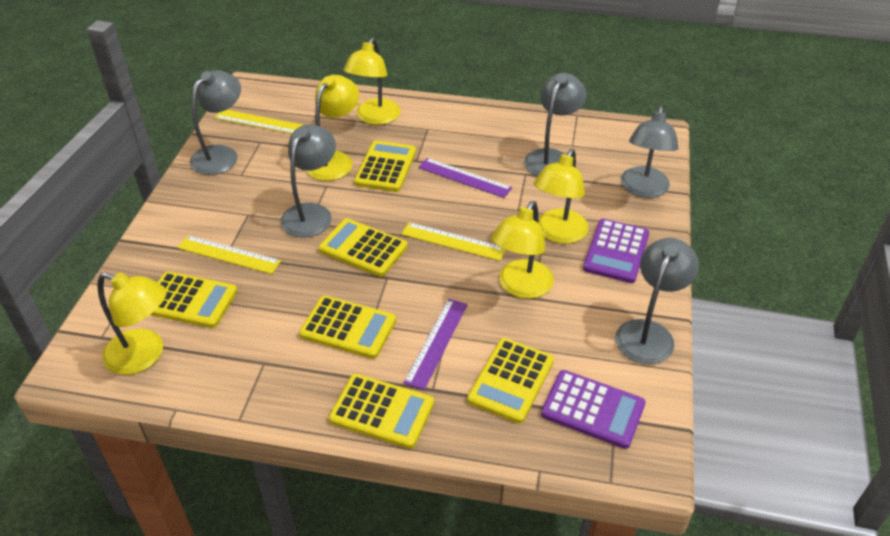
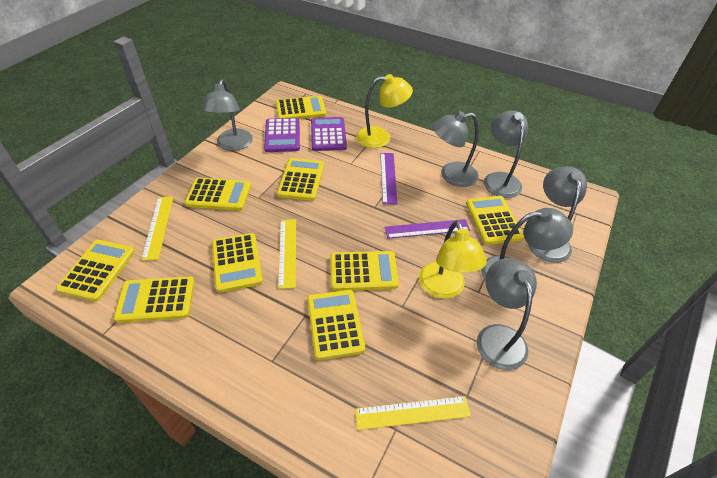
grey lamp: [190,70,241,175] [281,124,336,237] [524,73,586,176] [615,238,699,364] [621,106,679,198] = 5 -> [202,79,253,151] [432,111,479,187] [477,258,537,370] [481,208,573,280] [484,110,528,198] [528,166,587,263] = 6
yellow calculator: [150,272,238,328] [299,295,396,359] [319,219,408,277] [329,374,434,449] [354,141,416,192] [467,338,554,423] = 6 -> [56,240,135,302] [114,276,195,323] [185,178,251,211] [212,233,263,293] [276,96,326,119] [277,158,324,201] [307,290,365,360] [330,251,399,291] [466,196,524,245] = 9
yellow lamp: [97,272,167,375] [307,75,359,181] [343,38,400,125] [491,201,554,299] [534,149,588,244] = 5 -> [356,74,413,148] [419,220,487,299] = 2

